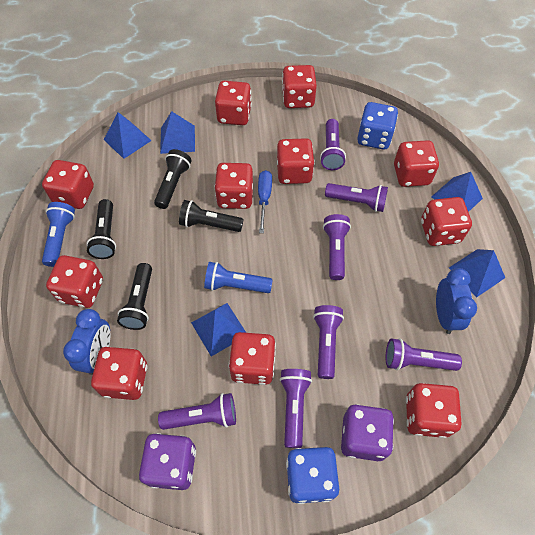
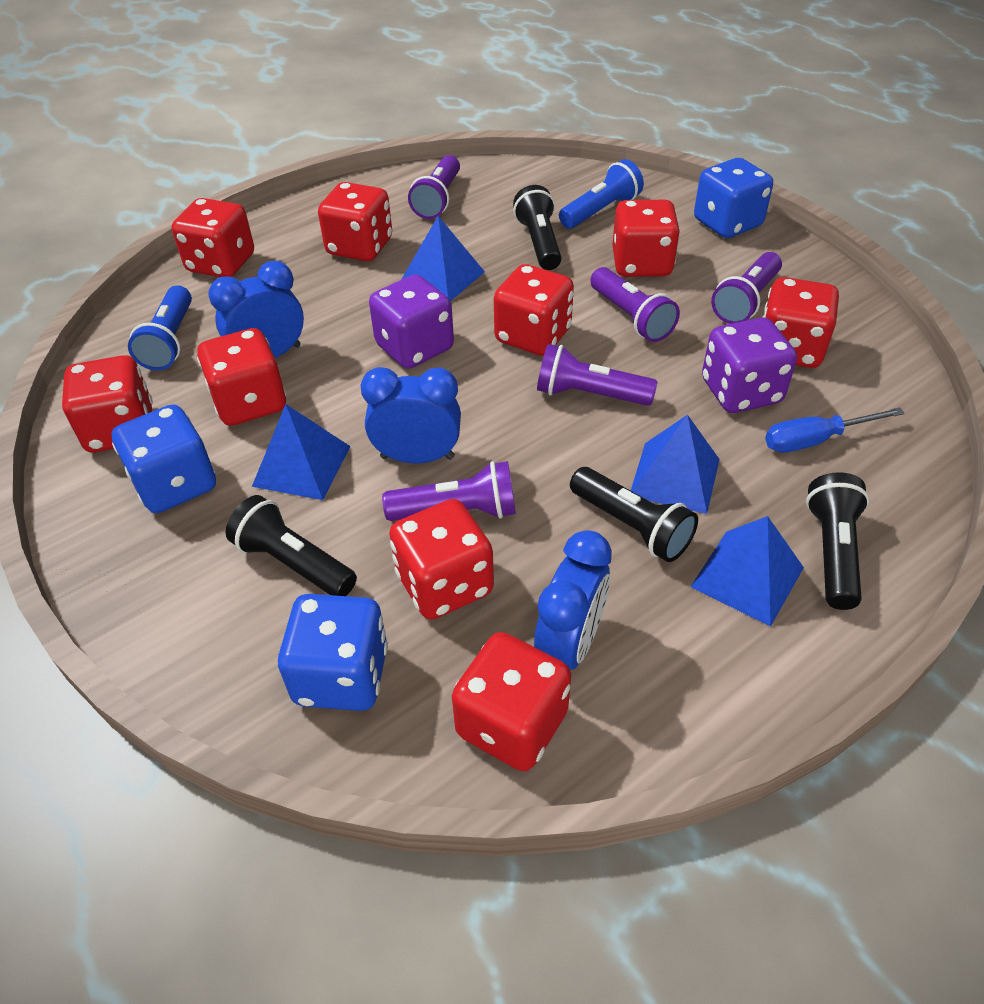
blue clock: [63,309,110,375] [436,268,477,334] = 2 -> [208,261,304,358] [361,367,461,464] [534,530,612,670] = 3
blue dice: [286,447,339,504] [357,102,398,149] = 2 -> [111,405,216,513] [278,594,388,711] [694,158,773,238] = 3
blue pyramid: [104,112,152,159] [160,111,195,154] [191,303,246,356] [431,172,483,212] [449,249,505,298] = 5 -> [252,404,350,500] [401,216,485,301] [631,415,720,514] [690,516,804,627] = 4
purple flashlight: [158,393,236,430] [279,369,312,448] [313,305,344,379] [320,119,346,170] [323,214,351,280] [325,183,388,212] [386,338,462,371] = 7 -> [382,461,516,521] [408,155,460,219] [537,344,658,406] [590,267,680,342] [711,252,782,324] = 5
red dice: [42,160,94,209] [46,255,103,308] [91,347,148,400] [214,163,253,209] [215,81,252,125] [229,332,276,385] [277,138,315,184] [282,65,317,108] [394,140,439,187] [406,383,462,438] [421,197,472,246] = 11 -> [62,355,153,452] [172,198,254,277] [197,328,286,426] [318,182,392,261] [389,499,494,620] [452,632,571,771] [494,264,574,356] [612,200,680,277] [762,277,839,368] = 9

